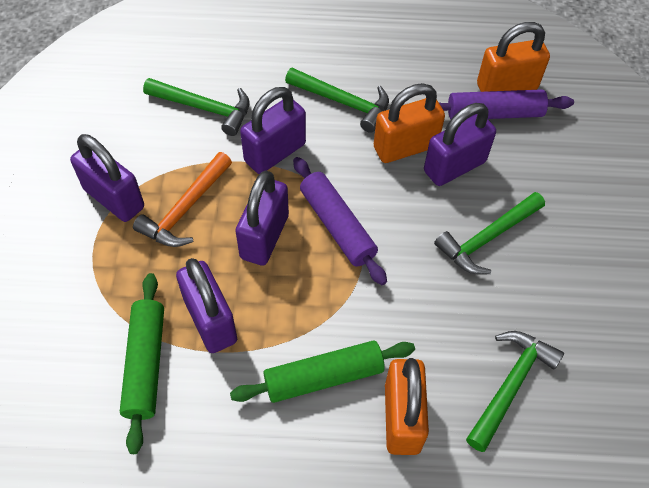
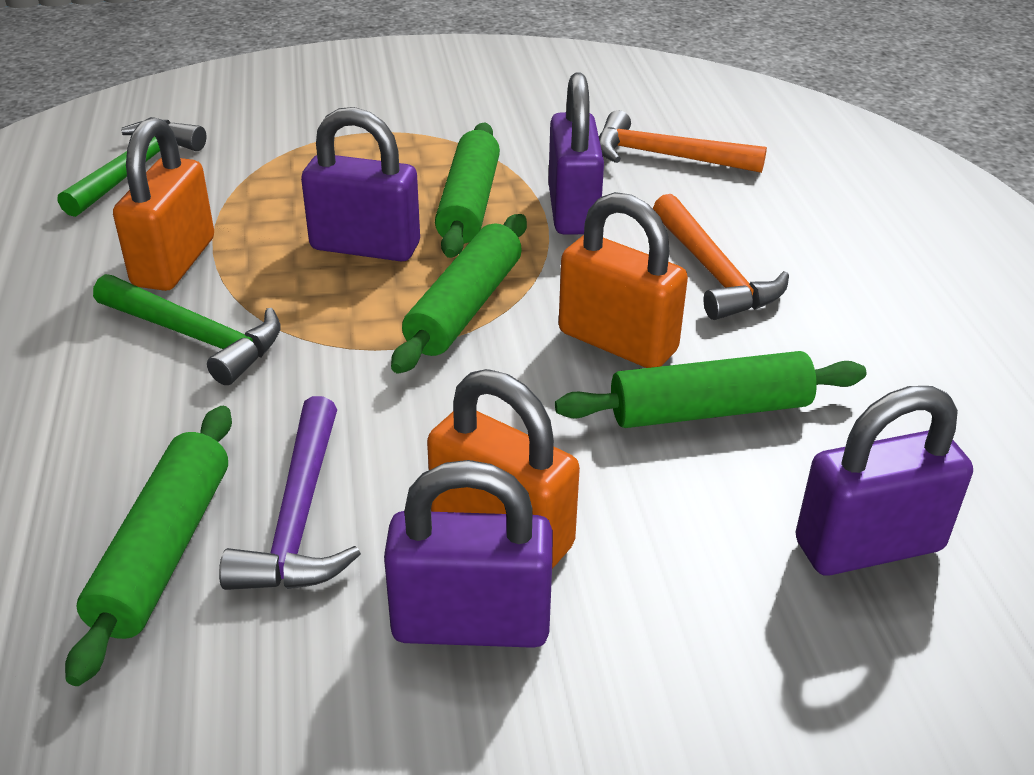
green hammer: [143,78,249,136] [285,68,389,133] [434,192,545,275] [466,331,564,452] = 4 -> [58,120,206,217] [93,274,280,385] = 2
green rolling pin: [120,273,164,454] [230,341,415,403] = 2 -> [65,406,232,686] [391,214,527,374] [435,123,500,258] [555,351,866,428] = 4
orange hammer: [133,152,232,247] = 1 -> [599,110,767,173] [653,194,789,320] = 2
purple hammer: none = 0 -> [219,396,361,590] = 1
purple padlock: [70,134,144,222] [176,258,237,353] [236,170,289,266] [240,87,306,174] [424,103,496,186] = 5 -> [301,107,420,261] [384,460,553,648] [548,72,604,235] [796,386,973,575] = 4
purple rolling pin: [293,157,387,285] [439,89,574,119] = 2 -> none = 0

